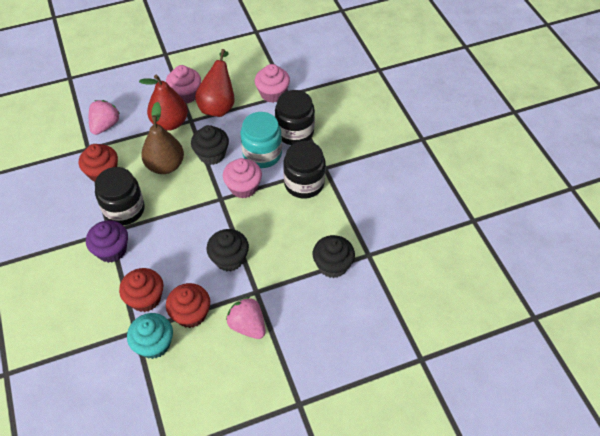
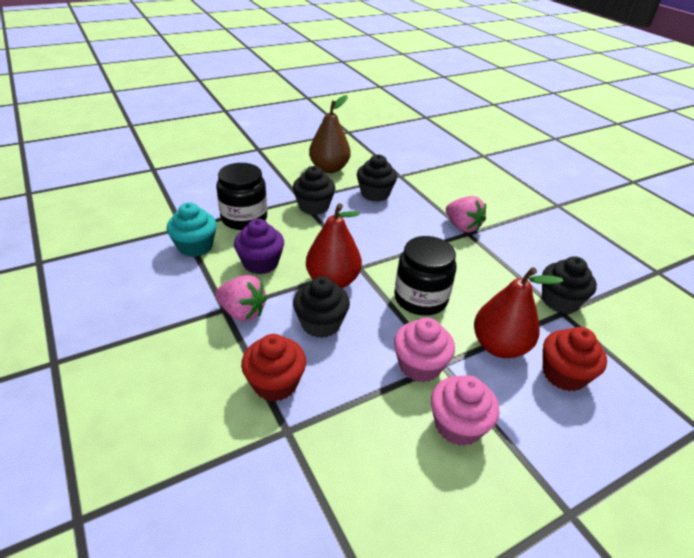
black cupcake: [191,125,229,165] [206,229,249,272] [313,235,355,278] = 3 -> [293,166,336,215] [293,276,350,338] [357,154,397,202] [542,256,597,314] = 4
black jar: [95,167,145,225] [275,90,315,145] [283,141,325,198] = 3 -> [216,163,267,230] [394,236,457,316] = 2
pink cupcake: [166,65,201,103] [223,158,262,198] [255,64,290,103] = 3 -> [394,318,455,382] [431,376,500,446] = 2
red cupcake: [79,144,118,182] [119,268,164,312] [166,283,210,328] = 3 -> [241,334,306,402] [543,327,607,391] = 2
turquoise jar: [240,112,282,168] = 1 -> none = 0

